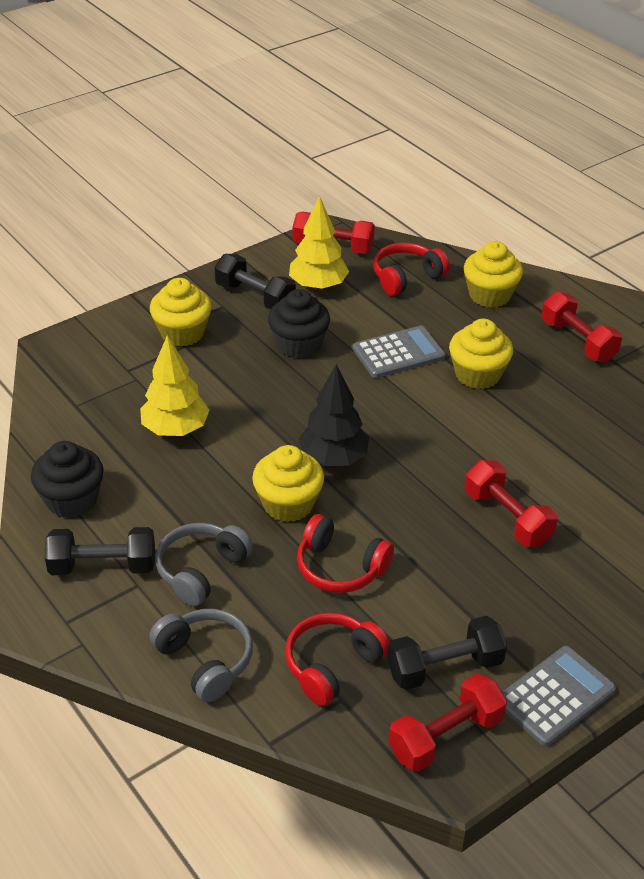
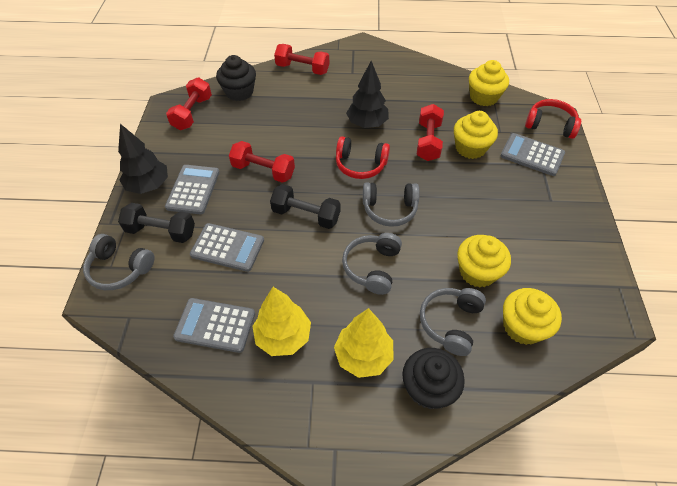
black dumbbell: [45,527,155,575] [214,254,296,310] [387,616,507,690] = 3 -> [118,203,195,243] [270,184,340,229] = 2
black tree: [298,364,369,467] = 1 -> [118,124,168,194] [346,61,389,128] = 2
grey calculator: [353,326,446,378] [502,646,616,746] = 2 -> [165,165,220,214] [173,298,255,353] [190,223,264,272] [501,133,565,176] = 4
grey headphones: [149,609,253,702] [155,523,253,606] = 2 -> [83,234,155,290] [342,233,402,295] [363,182,420,227] [420,288,486,356] = 4
red headphones: [285,613,390,706] [297,514,394,593] [373,243,449,296] = 3 -> [336,136,390,179] [525,99,581,139] = 2

